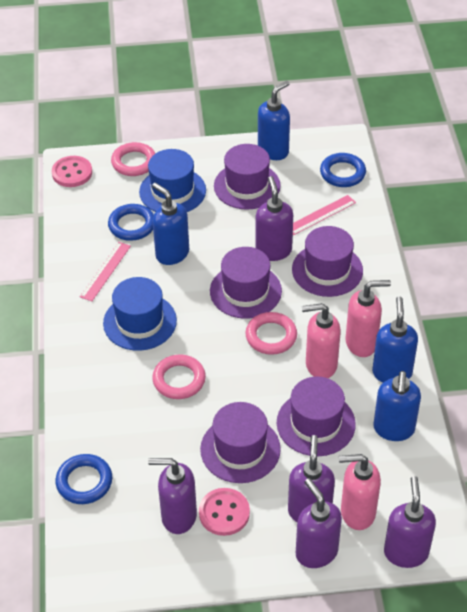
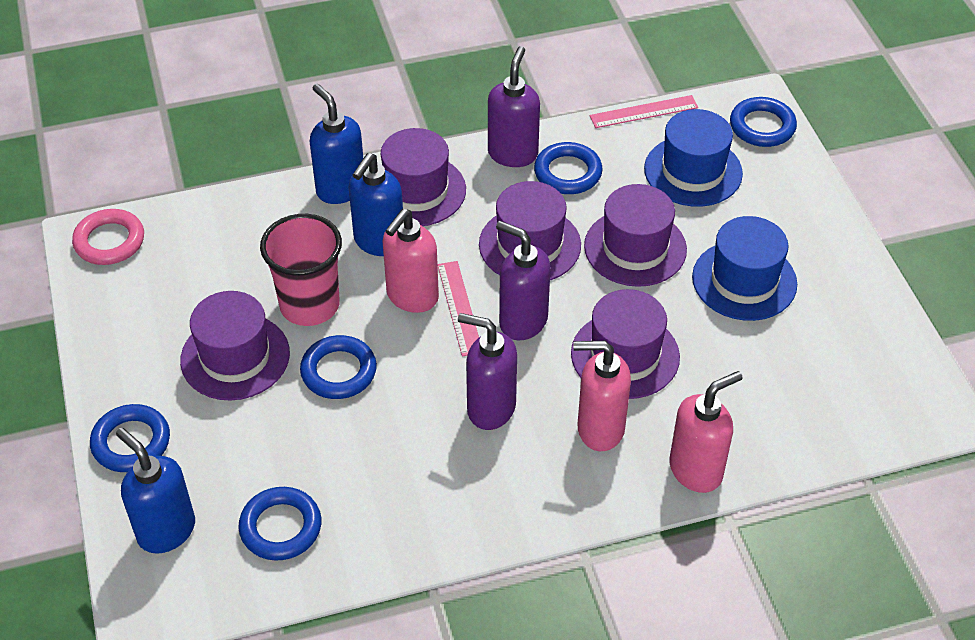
blue ring: [55,454,112,504] [108,204,154,241] [320,153,366,187] = 3 -> [90,404,170,472] [238,487,321,561] [300,335,377,399] [534,142,603,194] [730,97,797,147] = 5
blue soap dispenser: [152,183,189,265] [258,81,290,160] [372,296,418,382] [373,371,421,441] = 4 -> [116,428,195,554] [310,84,363,204] [349,153,403,256] = 3
pink button: [52,156,92,187] [199,488,250,536] = 2 -> none = 0
pink cup: none = 0 -> [260,214,342,326] = 1
pink ring: [111,142,155,176] [152,354,206,399] [245,312,297,355] = 3 -> [72,209,144,265] = 1
purple soap dispenser: [148,458,197,534] [256,176,293,261] [288,435,335,522] [296,478,342,568] [384,476,436,568] = 5 -> [458,313,517,430] [488,46,540,167] [496,221,551,340] = 3

